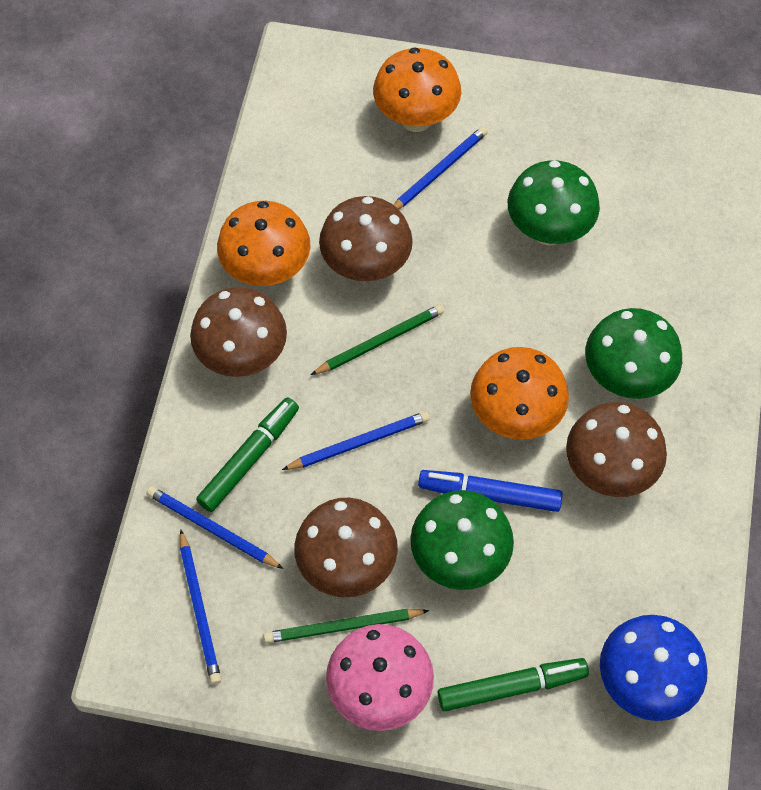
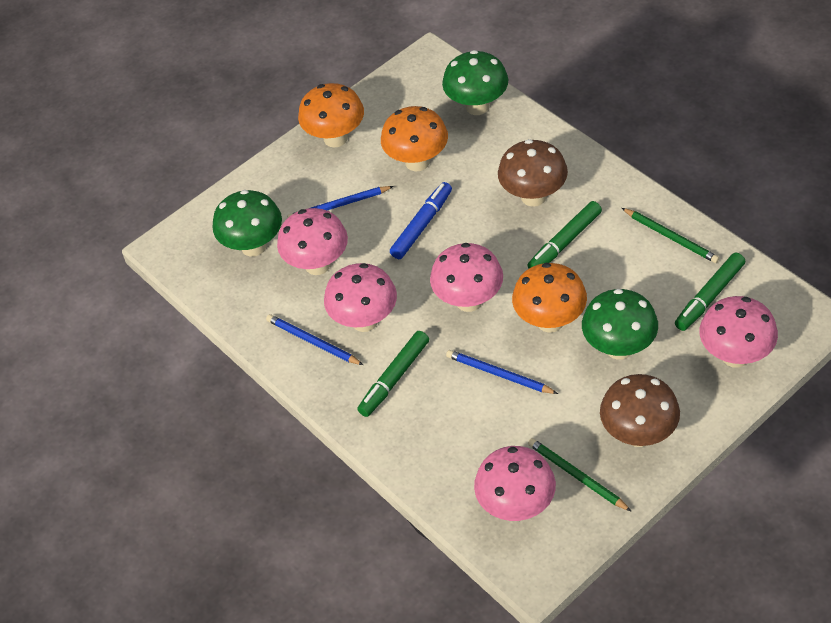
blue mushroom: [600,615,708,721] = 1 -> none = 0
blue pencil: [146,486,283,569] [180,529,221,684] [282,411,430,470] [393,126,488,209] = 4 -> [266,314,363,365] [287,186,394,217] [446,350,558,394] = 3
brown mushroom: [190,287,287,377] [294,498,398,597] [319,196,413,281] [566,402,667,497] = 4 -> [498,139,568,207] [600,374,680,447] = 2
green marker: [196,397,299,512] [438,658,589,712] = 2 -> [357,331,429,417] [527,201,602,268] [675,253,745,331] = 3
pink mushroom: [326,624,434,731] = 1 -> [277,208,348,275] [324,263,397,332] [430,243,503,312] [474,446,556,521] [700,296,778,368] = 5

